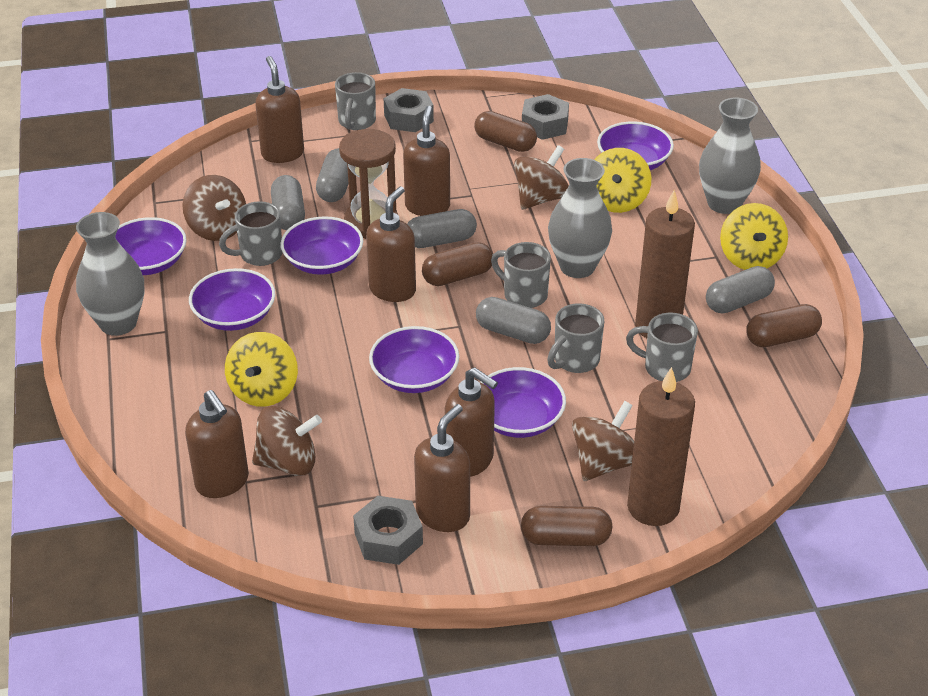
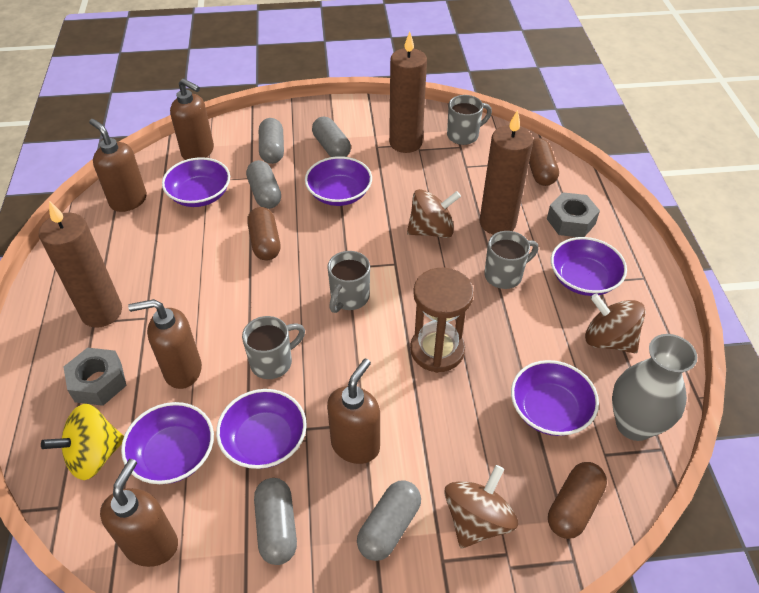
brown candle: [627,367,695,526] [635,190,695,338] = 2 -> [39,201,122,328] [389,31,427,153] [480,110,533,235] = 3
brown capsule: [422,242,493,286] [474,111,537,152] [521,506,612,546] [746,304,822,347] = 4 -> [247,207,281,260] [529,138,559,186] [548,462,607,539] = 3
brown soap dispenser: [185,390,249,498] [255,56,304,163] [366,186,416,302] [403,106,450,216] [414,404,470,532] [445,367,498,477] = 6 -> [89,119,147,212] [100,459,178,567] [128,299,202,389] [170,78,214,160] [327,359,380,464] = 5
brown spinning top: [182,175,246,241] [252,406,322,476] [514,145,569,210] [572,401,634,481] = 4 -> [407,189,461,238] [444,465,518,548] [585,293,646,353] = 3
grey mug: [219,201,283,266] [335,72,376,130] [491,242,551,308] [547,303,604,373] [626,313,698,382] = 5 -> [242,316,305,379] [327,251,370,313] [447,95,492,145] [484,231,538,289] = 4
grey nut: [353,496,423,565] [383,88,434,132] [522,94,569,140] = 3 -> [63,348,127,406] [547,192,600,237] = 2
grey vase: [76,212,144,336] [548,158,612,278] [699,98,761,214] = 3 -> [612,334,697,441] = 1
yellow spinning top: [225,332,298,407] [594,148,651,213] [720,203,788,270] = 3 -> [41,404,124,480] = 1

